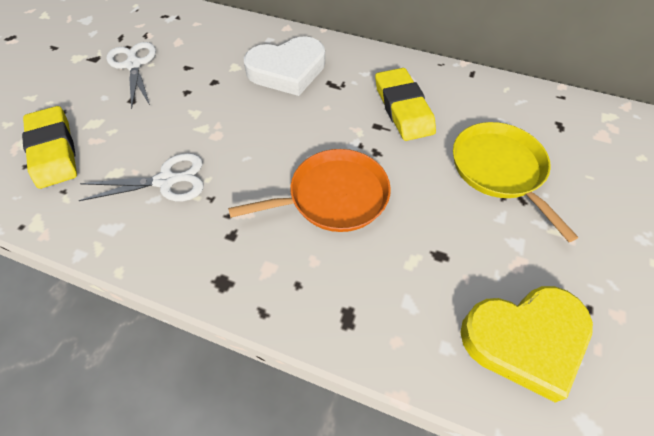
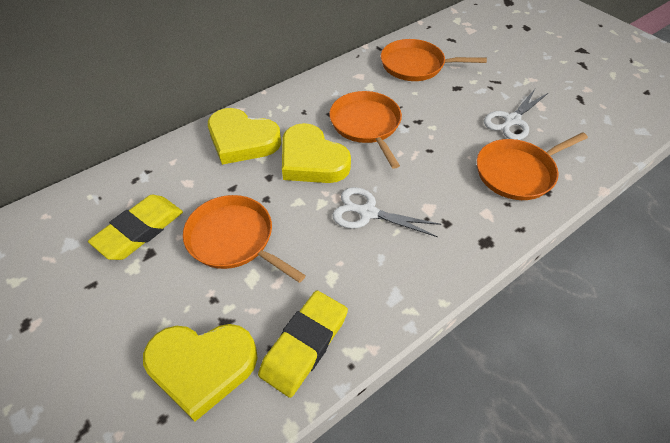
orange pan: [228,149,391,232] = 1 -> [183,195,306,283] [329,91,402,169] [381,39,487,81] [477,132,588,200] = 4
white heart: [244,36,325,96] = 1 -> none = 0
yellow heart: [460,286,593,403] = 1 -> [143,324,258,422] [208,108,281,165] [282,123,351,183] = 3
yellow pan: [453,122,578,242] = 1 -> none = 0

